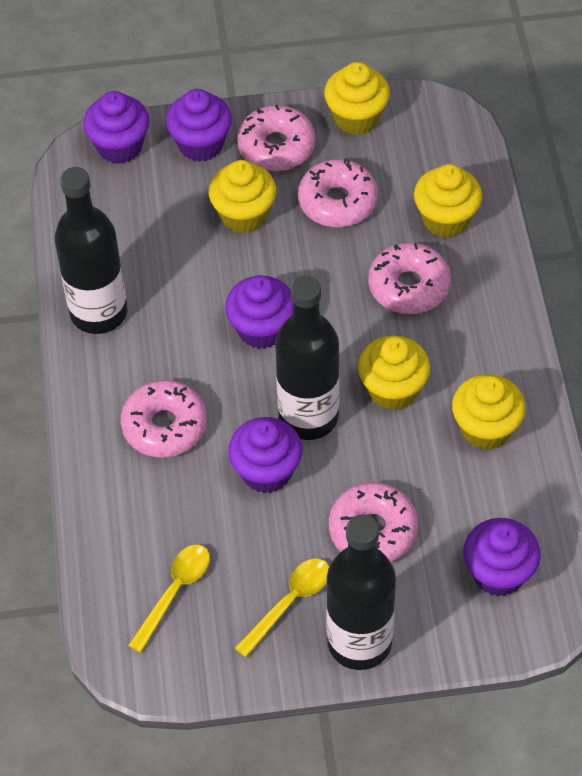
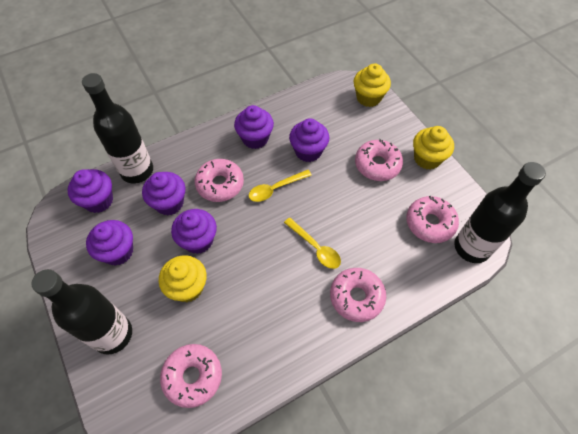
purple cupcake: [83,91,149,164] [166,89,232,162] [225,275,293,349] [228,417,303,493] [463,518,541,597] = 5 -> [67,169,113,213] [86,220,133,266] [142,172,185,216] [171,209,217,254] [234,105,274,149] [289,118,330,162] = 6
yellow cupcake: [209,160,276,233] [324,62,390,135] [358,336,430,410] [414,164,482,237] [452,374,526,450] = 5 -> [159,255,207,302] [353,64,391,107] [413,126,454,170] = 3

